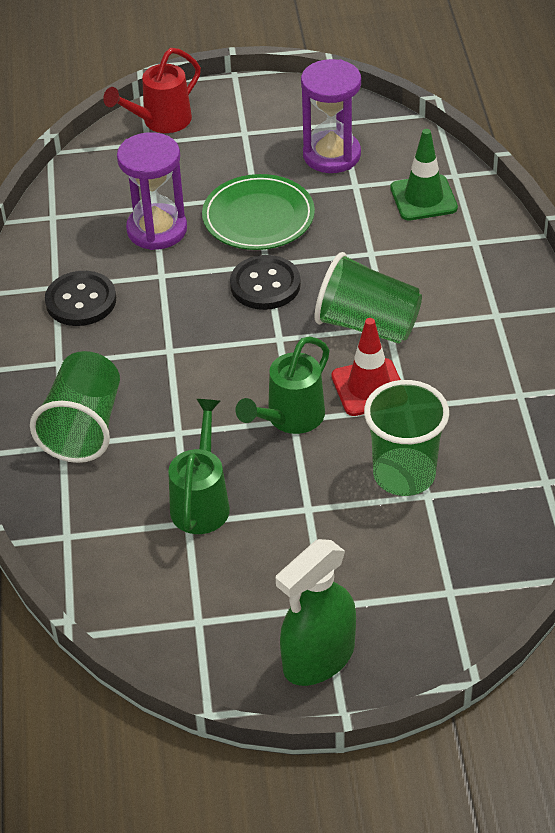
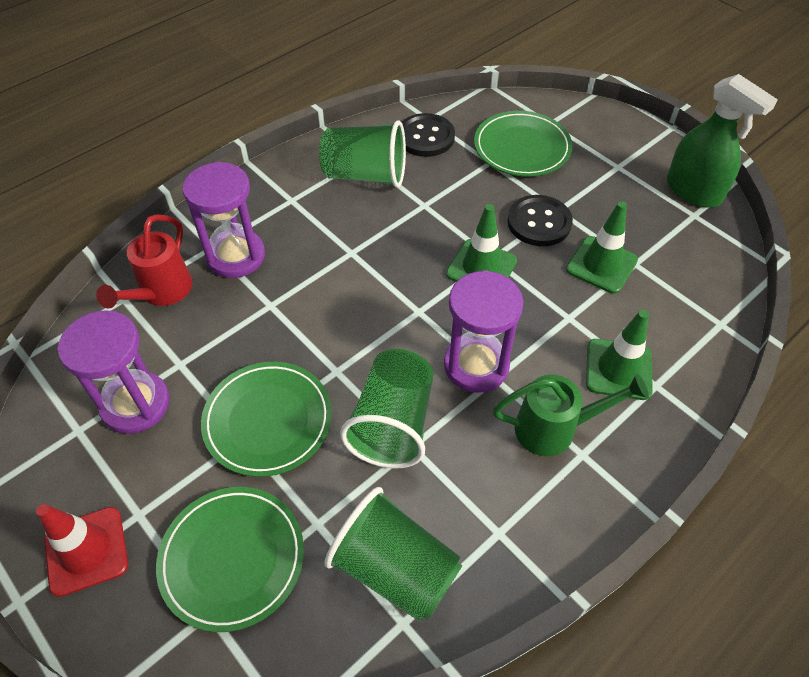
green plate: [202,174,315,250] = 1 -> [156,487,304,632] [201,362,332,477] [474,111,572,177] = 3
green traffic cone: [390,129,458,220] = 1 -> [446,204,517,282] [566,201,638,294] [586,310,653,400] = 3
green watering can: [168,399,230,534] [236,336,330,434] = 2 -> [493,374,649,456] = 1
purple hourglass: [117,132,187,250] [301,59,361,173] = 2 -> [57,310,170,434] [183,162,265,278] [444,270,524,393] = 3

